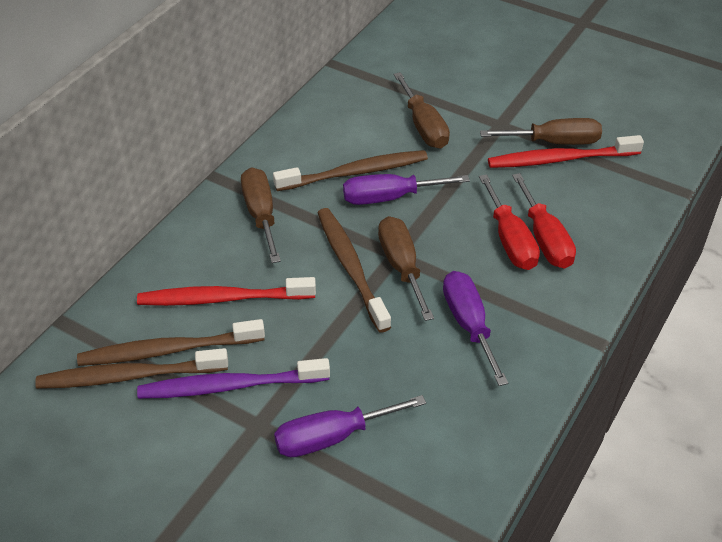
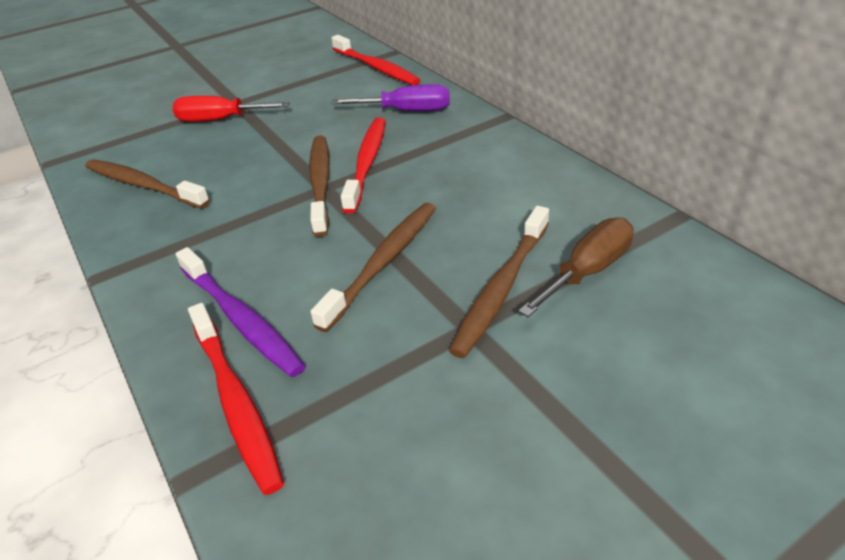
brown screwdriver: [241,167,281,263] [378,216,434,321] [394,72,450,148] [480,118,602,145] = 4 -> [518,217,634,317] = 1
purple screwdriver: [274,395,426,457] [343,174,470,205] [443,271,508,386] = 3 -> [332,84,449,111] = 1
red screwdriver: [479,174,540,270] [512,173,576,268] = 2 -> [173,96,290,122] = 1
red toothbrush: [137,277,316,306] [488,135,644,168] = 2 -> [188,303,284,495] [332,35,420,85] [341,117,386,214] = 3

